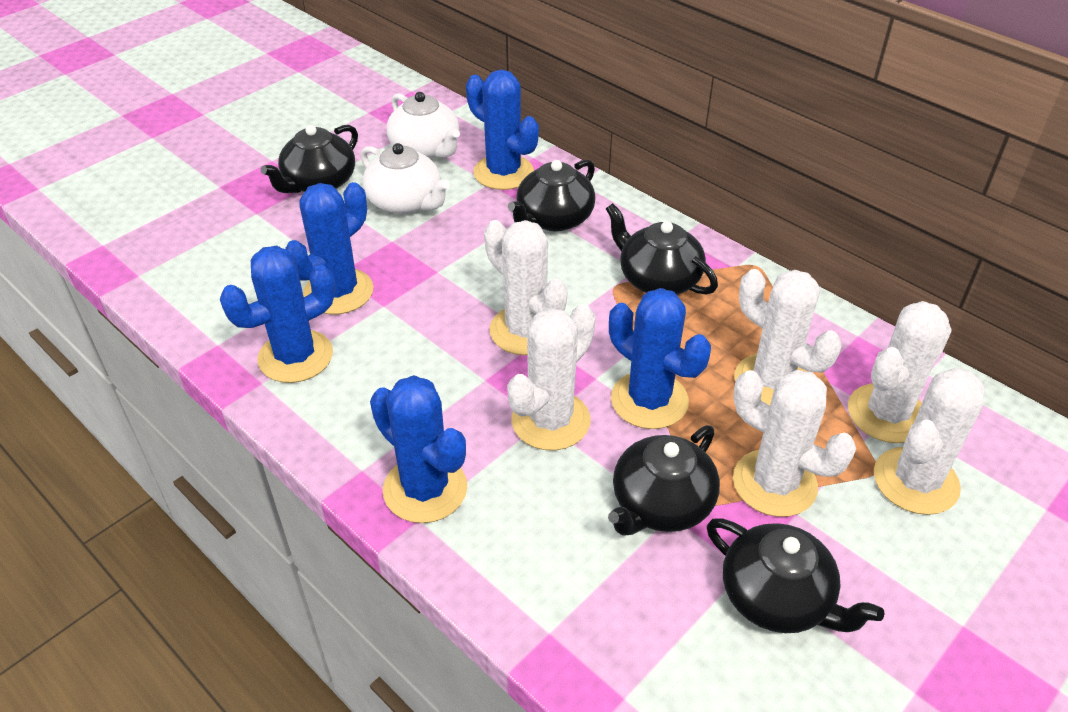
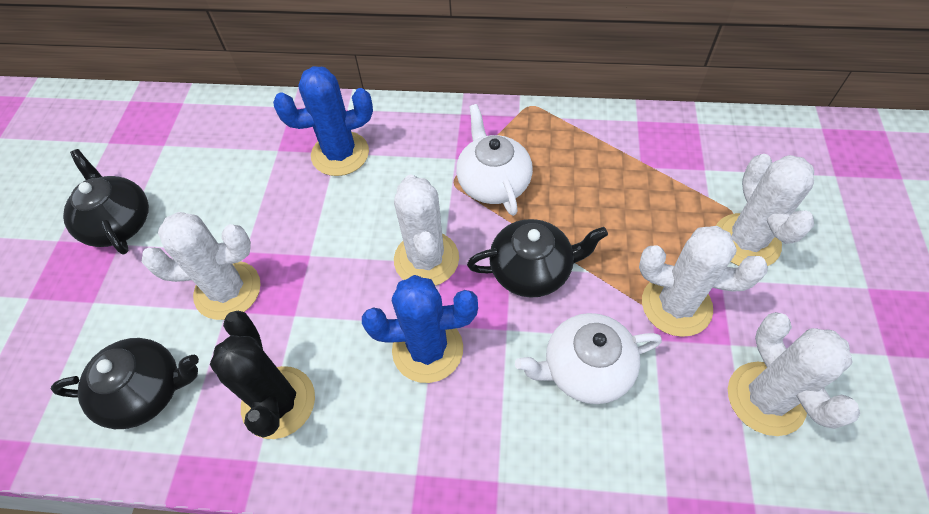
black cactus: none = 0 -> [210,311,315,439] = 1
black teapot: [261,125,358,193] [508,160,596,232] [606,203,718,295] [608,425,720,536] [707,519,884,633] = 5 -> [51,338,199,429] [63,149,149,254] [467,219,608,298] = 3
blue cactus: [220,245,335,383] [285,182,374,315] [370,375,467,523] [466,70,539,190] [609,288,711,429] = 5 -> [273,66,373,176] [362,275,478,383] = 2
white cactus: [484,220,568,355] [507,304,596,450] [733,370,856,517] [734,269,841,405] [848,301,952,443] [874,368,985,515] = 6 -> [142,212,261,320] [394,175,459,286] [639,226,768,337] [716,154,814,266] [728,312,860,436] = 5

